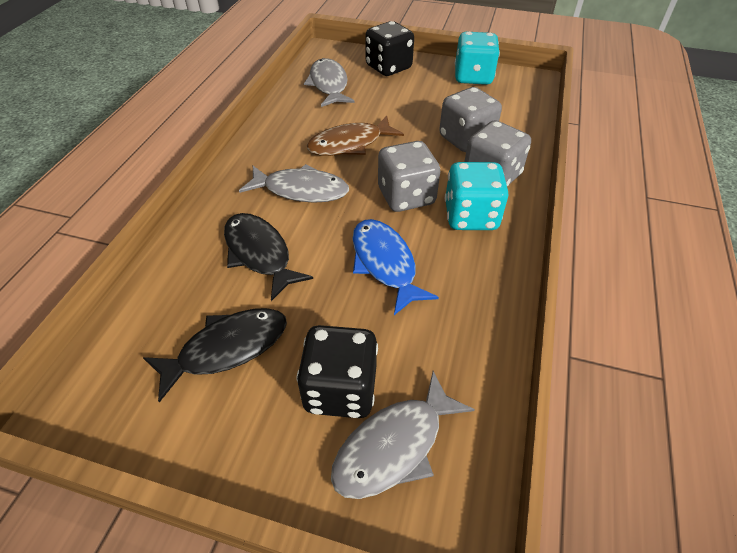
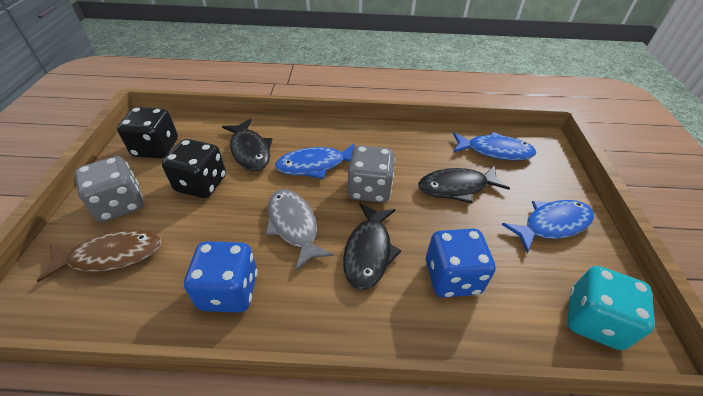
black fish: [143,308,287,402] [224,213,313,301] = 2 -> [222,119,272,171] [343,203,401,290] [418,165,510,203] = 3
blue dice: none = 0 -> [184,241,258,313] [426,228,496,298] = 2
blue fish: [353,219,439,315] = 1 -> [275,144,354,179] [453,132,536,161] [502,200,594,253] = 3
grey dice: [378,141,440,212] [439,87,502,152] [464,120,531,186] = 3 -> [74,156,143,222] [348,145,395,203] = 2
grey fish: [239,164,349,203] [304,58,355,107] [331,371,475,499] = 3 -> [265,189,334,271] = 1
turquoise dice: [445,162,508,230] [455,32,500,85] = 2 -> [567,266,655,350] = 1

